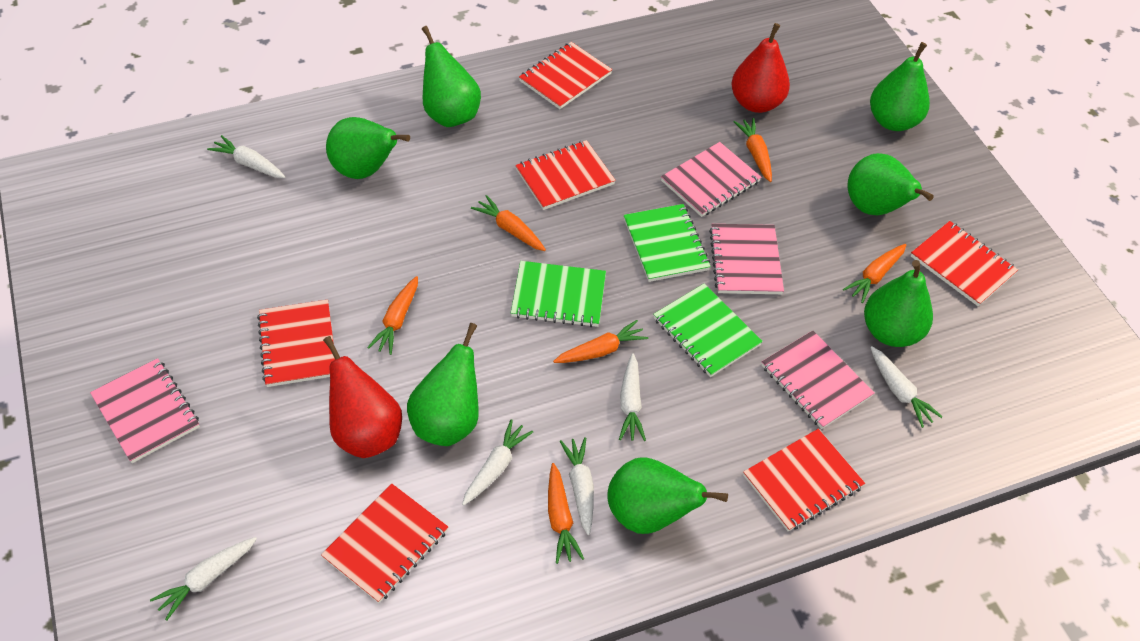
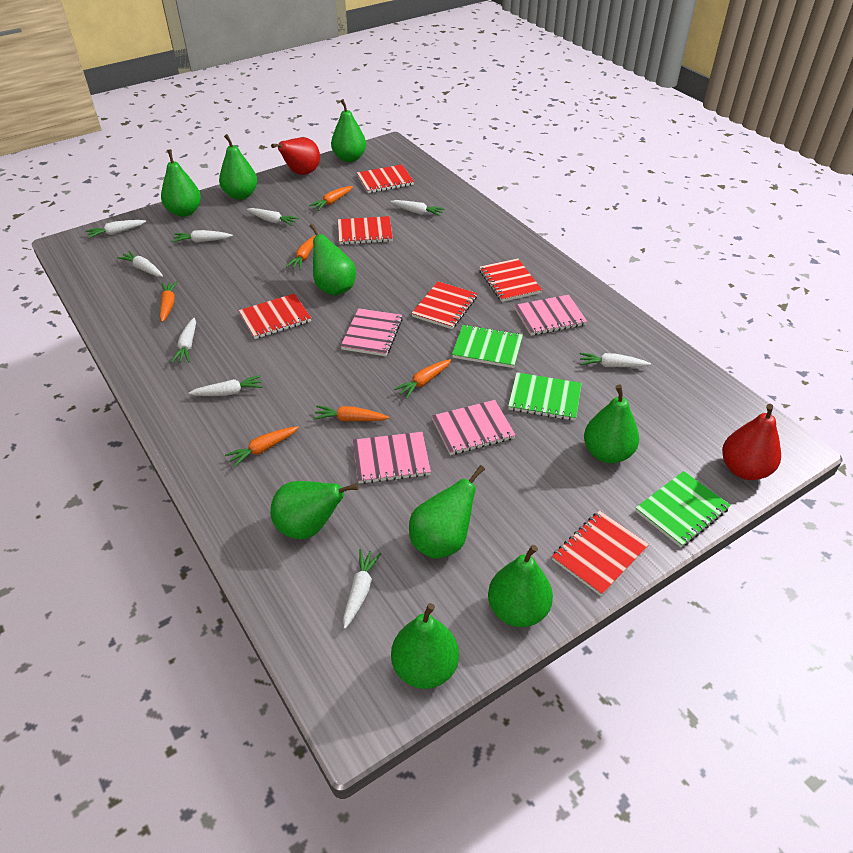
green pear: [326,117,410,179] [407,323,479,446] [422,26,481,127] [607,458,728,534] [847,153,934,215] [864,260,933,347] [870,42,930,131] = 7 -> [161,149,201,217] [219,134,258,200] [270,481,359,539] [310,224,356,296] [331,99,366,162] [391,603,459,689] [409,465,485,559] [488,545,553,627] [584,385,639,463] = 9
white carrot: [150,537,257,620] [207,135,285,178] [462,419,533,506] [559,437,594,535] [619,353,646,441] [870,346,943,428] = 6 -> [86,220,146,238] [117,251,163,277] [171,318,196,363] [172,230,233,243] [188,375,263,396] [247,208,299,226] [343,549,382,629] [390,200,445,216] [580,353,651,367] = 9

